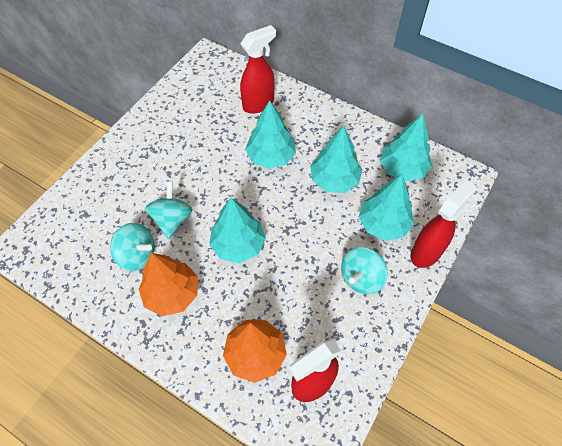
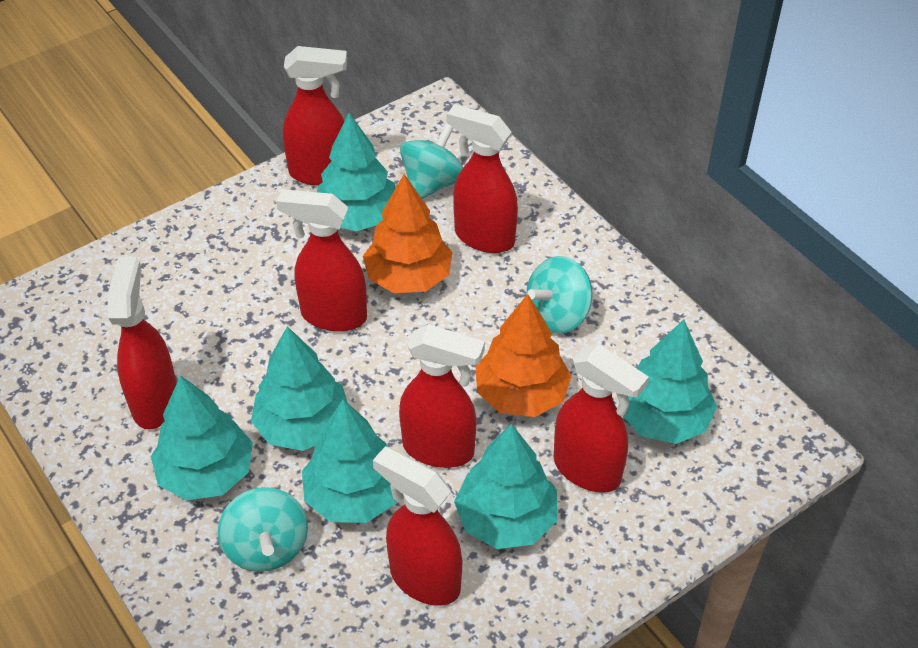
red spray bottle: [240,25,276,114] [289,339,341,402] [411,180,477,268] = 3 -> [108,257,177,430] [276,189,367,331] [283,46,347,186] [373,446,462,606] [399,324,485,468] [447,104,518,253] [554,344,649,493] = 7
turquoise tree: [209,197,266,263] [245,100,296,169] [310,126,362,193] [359,174,414,241] [380,114,432,182] = 5 -> [151,375,253,500] [251,326,348,451] [302,399,397,523] [317,113,396,231] [454,424,557,549] [623,320,717,444] = 6

